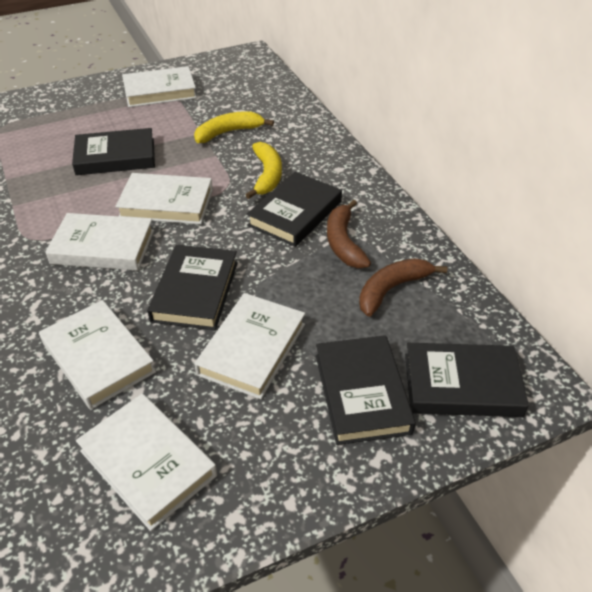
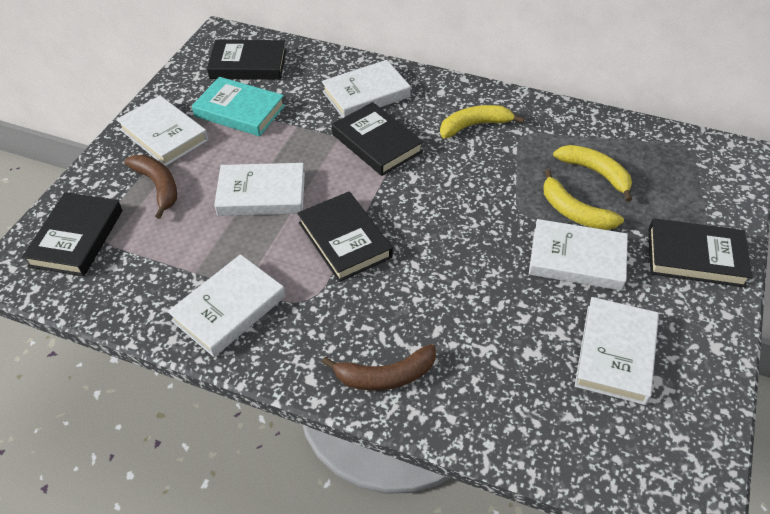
turquoise book: none = 0 -> [192,77,285,136] = 1
yellow banana: [194,111,274,143] [245,142,282,199] = 2 -> [440,105,524,138] [543,169,624,230] [553,145,632,202] = 3

